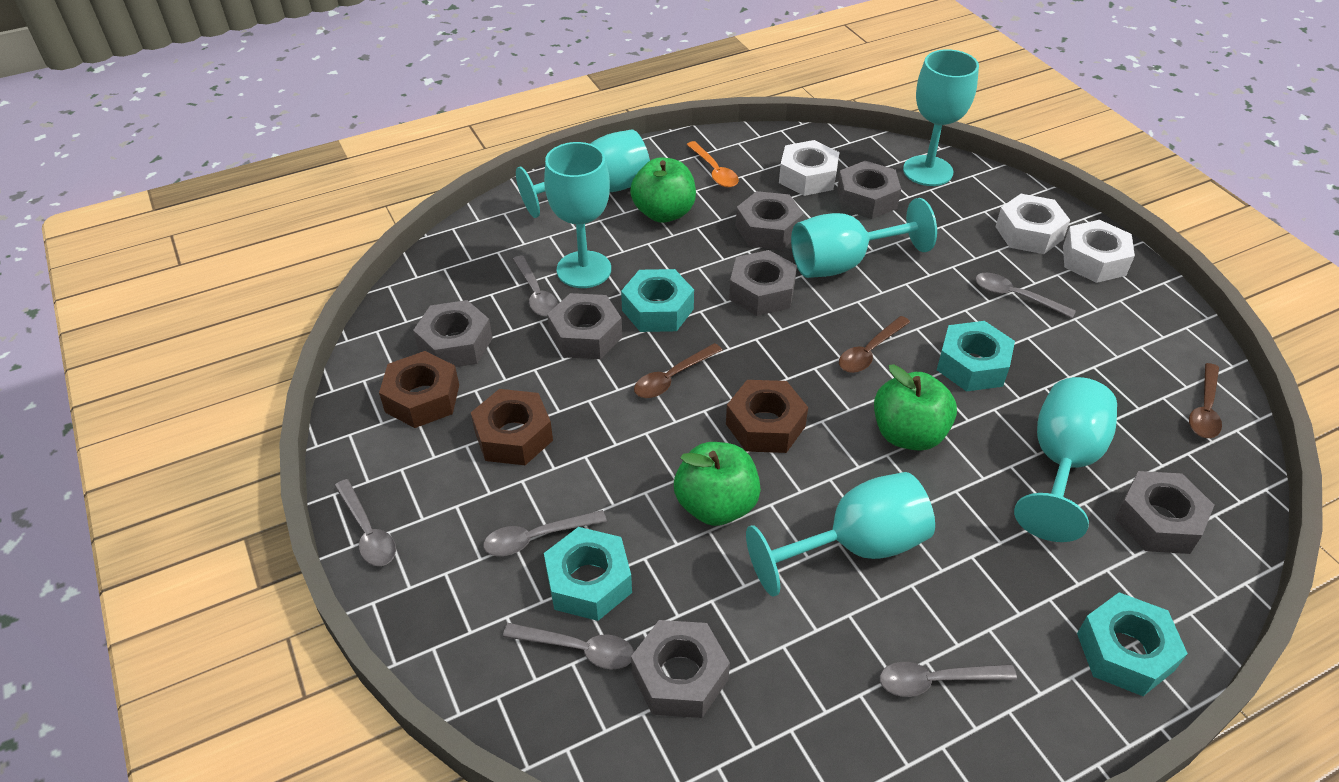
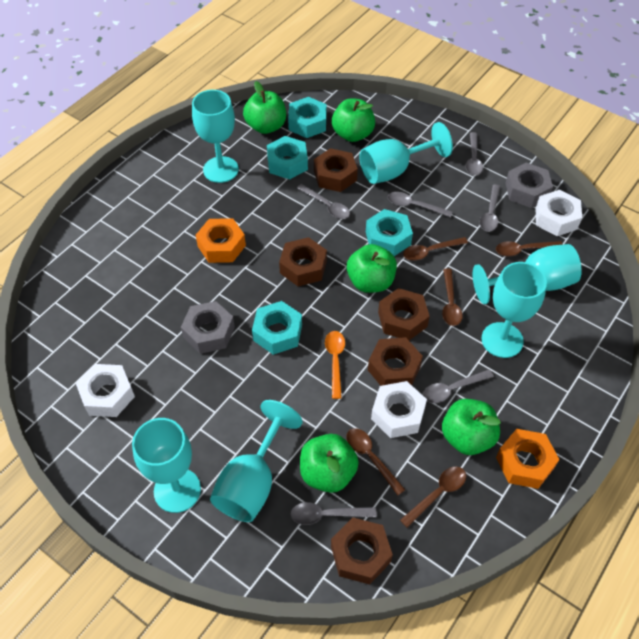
brown nut: [379,351,459,428] [471,389,553,465] [726,380,808,453] = 3 -> [279,237,327,286] [314,148,358,192] [331,518,393,584] [368,337,423,386] [378,288,430,340] = 5
brown spoon: [634,343,722,398] [839,316,910,373] [1189,363,1222,438] = 3 -> [346,428,405,495] [400,466,466,528] [403,237,468,261] [442,269,463,326] [496,241,563,256] = 5
green apple: [630,157,696,223] [674,442,761,526] [874,364,957,451] = 3 -> [243,81,286,134] [300,434,359,493] [332,98,375,142] [347,244,397,293] [442,399,501,455] = 5
grey nut: [413,300,493,367] [547,293,622,359] [631,620,730,718] [729,250,797,316] [736,191,804,250] [837,161,901,219] [1115,471,1214,554] = 7 -> [181,301,235,354] [505,163,553,208] = 2
orange nut: none = 0 -> [196,218,246,263] [496,429,560,489] = 2

